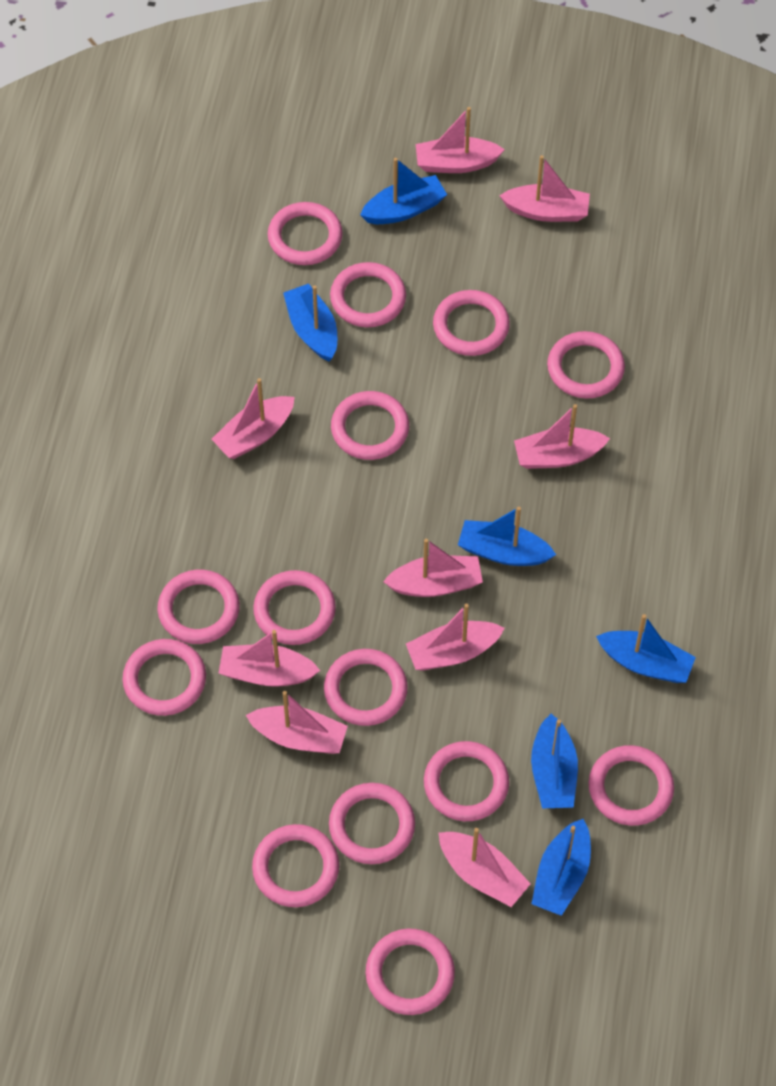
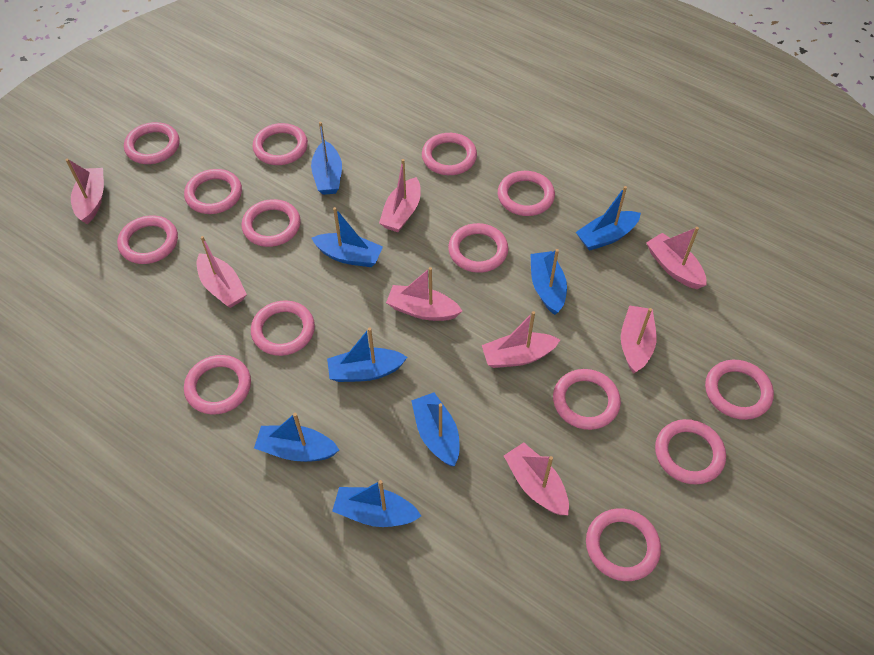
blue boat: [283,283,337,361] [360,158,447,224] [458,507,556,566] [531,714,578,808] [531,819,591,916] [596,614,696,683] = 6 -> [254,413,339,462] [311,122,342,195] [311,207,383,267] [327,328,408,382] [332,480,421,527] [411,393,459,466] [530,249,567,315] [576,186,641,251] = 8
pink boat: [212,378,295,459] [219,630,320,687] [246,691,348,754] [383,539,483,597] [406,604,504,671] [416,107,505,173] [439,828,531,907] [499,155,590,222] [514,404,610,469] = 9 -> [66,159,104,224] [197,236,247,308] [379,159,421,232] [386,267,462,321] [482,311,560,368] [504,442,569,515] [621,305,656,374] [646,227,706,289] = 8

